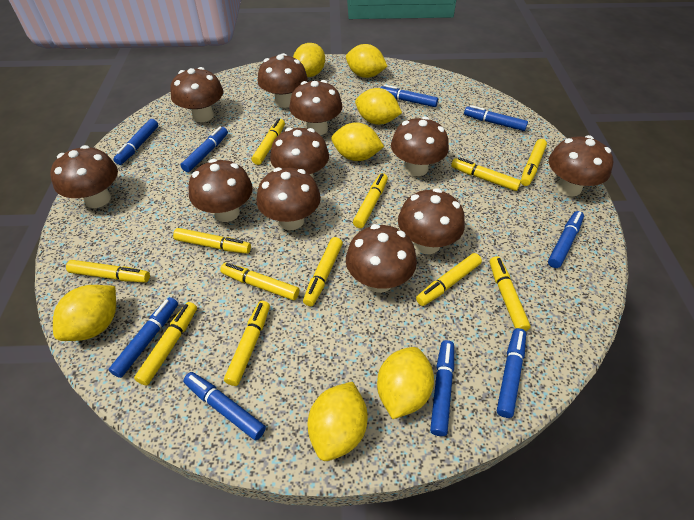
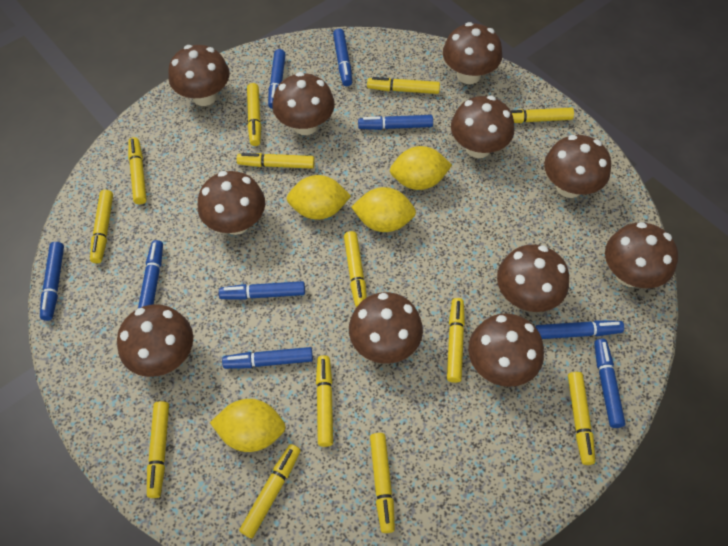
yellow lemon: [53,285,116,341] [293,43,325,77] [308,381,368,461] [331,122,384,161] [346,44,388,78] [355,88,402,125] [377,347,434,419] = 7 -> [210,399,286,452] [286,175,351,220] [351,187,416,232] [390,146,452,190] = 4
yellow marker: [66,260,150,283] [134,302,197,386] [173,228,251,254] [220,263,299,300] [224,301,270,386] [252,118,285,165] [303,237,343,306] [353,173,388,228] [416,253,482,306] [451,157,521,191] [490,256,531,331] [521,139,547,186] = 12 -> [90,190,113,263] [128,137,147,204] [147,401,169,498] [237,153,315,169] [239,444,301,538] [247,83,261,146] [316,355,333,447] [344,231,367,307] [367,77,440,94] [370,433,395,533] [447,298,465,383] [510,108,574,123] [568,372,595,465] = 13

